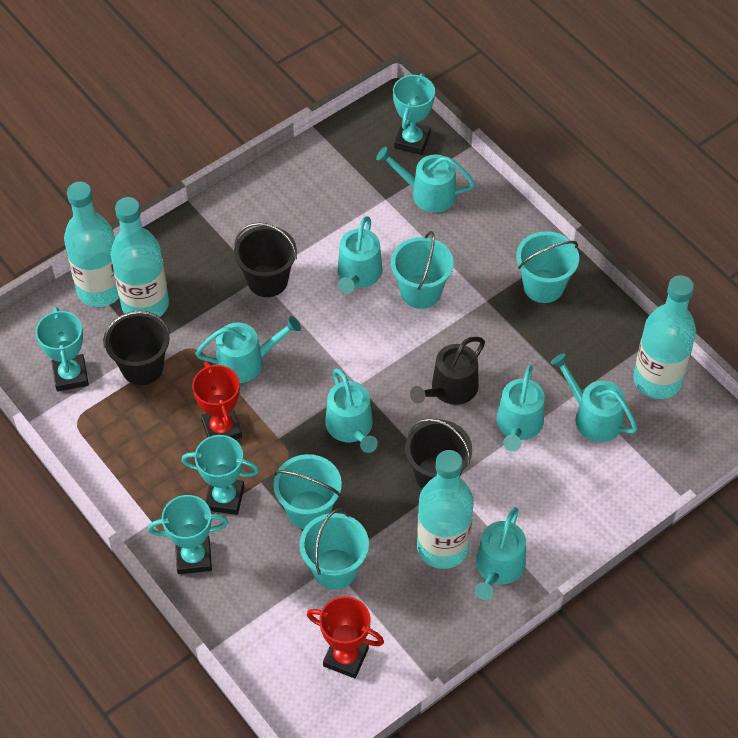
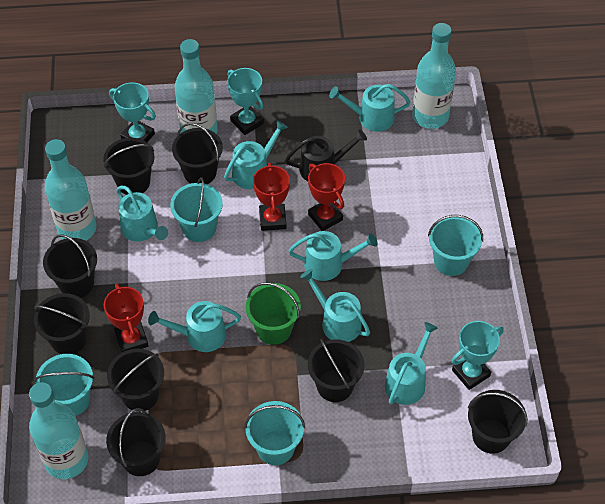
black bucket: [103,311,170,385] [234,223,297,297] [405,418,472,489] = 3 -> [34,293,90,354] [43,234,97,298] [103,138,154,195] [106,408,166,476] [107,349,164,412] [172,123,223,184] [308,339,364,402] [468,390,528,454] = 8
green bucket: none = 0 -> [246,282,301,345] = 1
red trophy: [192,361,242,440] [307,596,384,678] = 2 -> [104,284,149,352] [253,163,290,231] [308,163,345,231] = 3
turquoise trophy: [36,307,89,392] [148,495,228,574] [181,435,259,515] [393,73,435,155] = 4 -> [109,82,156,142] [227,68,264,135] [451,321,504,390] = 3

